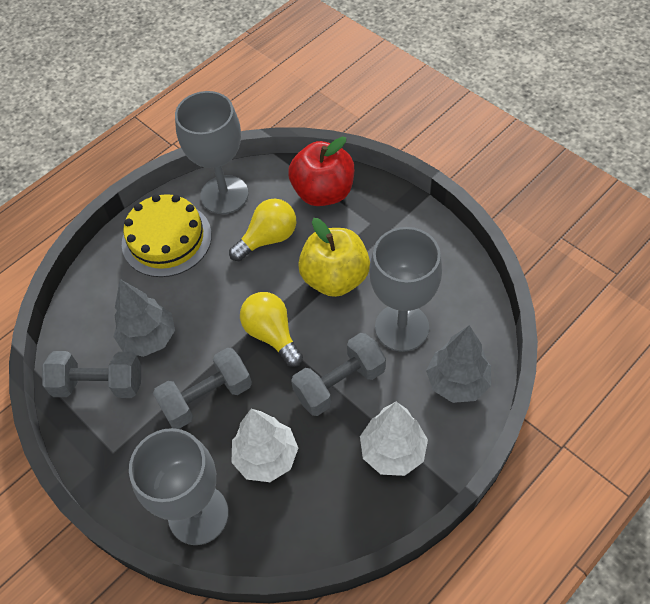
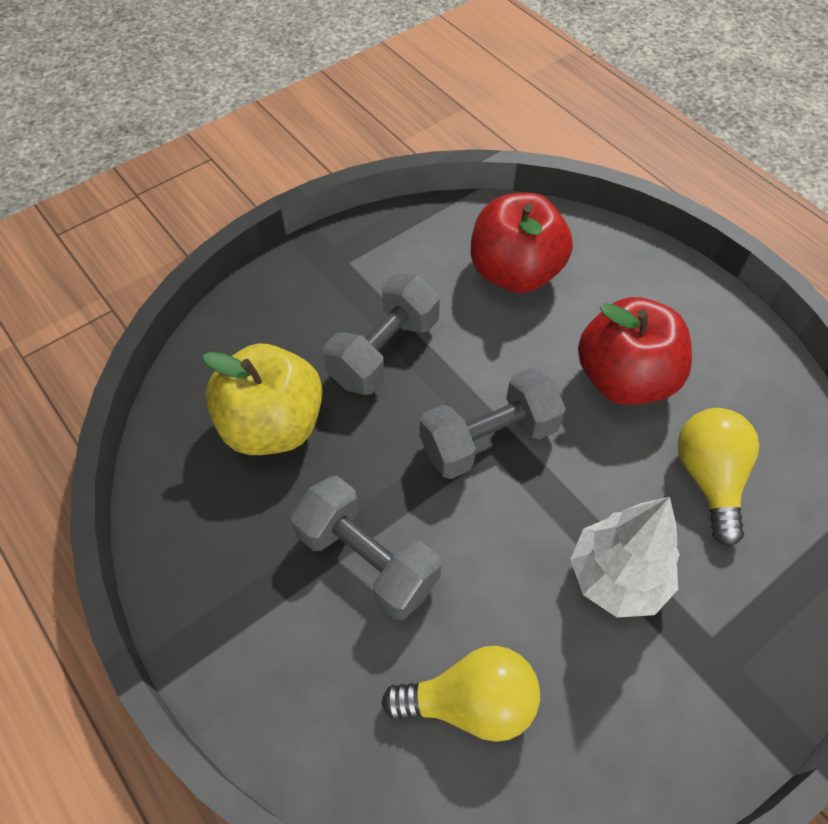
grey goblet: [129,428,228,545] [175,91,248,214] [369,227,442,352] = 3 -> none = 0
grey tree: [113,279,175,357] [426,325,491,403] = 2 -> none = 0
red apple: [288,137,354,206] = 1 -> [471,193,573,293] [578,297,692,405] = 2
white tree: [231,409,298,482] [360,402,428,476] = 2 -> [570,497,680,617] = 1
yellow cake: [122,194,212,277] = 1 -> none = 0

